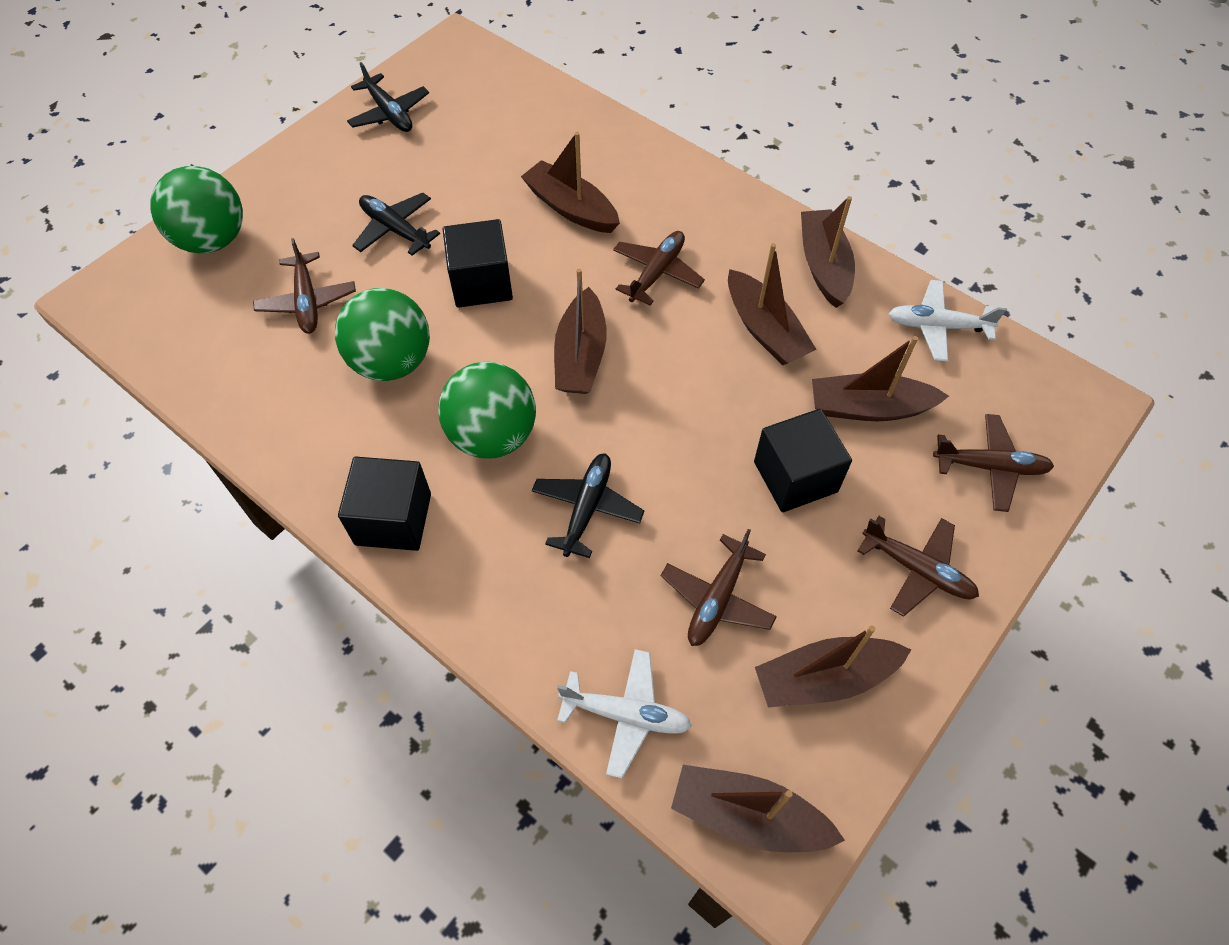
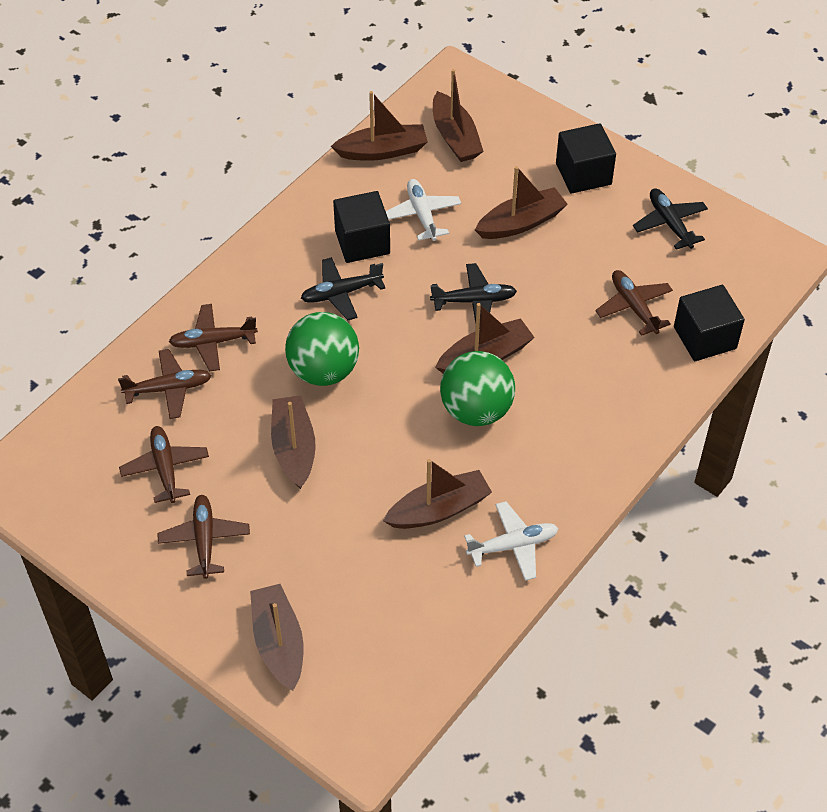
green ball: [150,166,243,254] [335,288,430,381] [438,362,536,459] = 3 -> [285,312,359,386] [440,351,515,426] = 2

